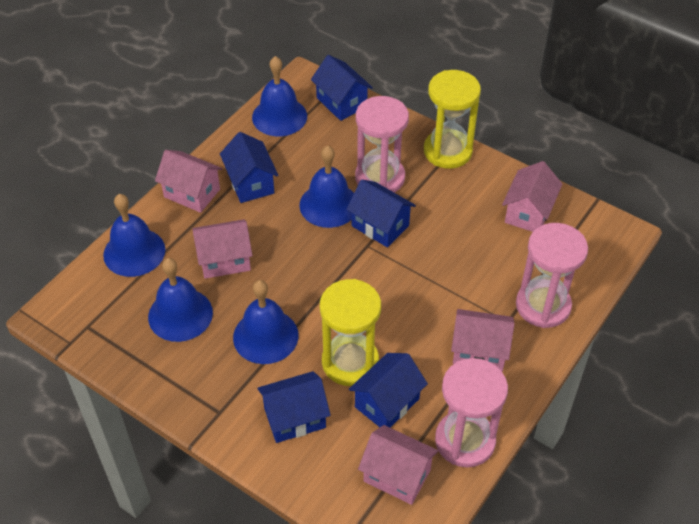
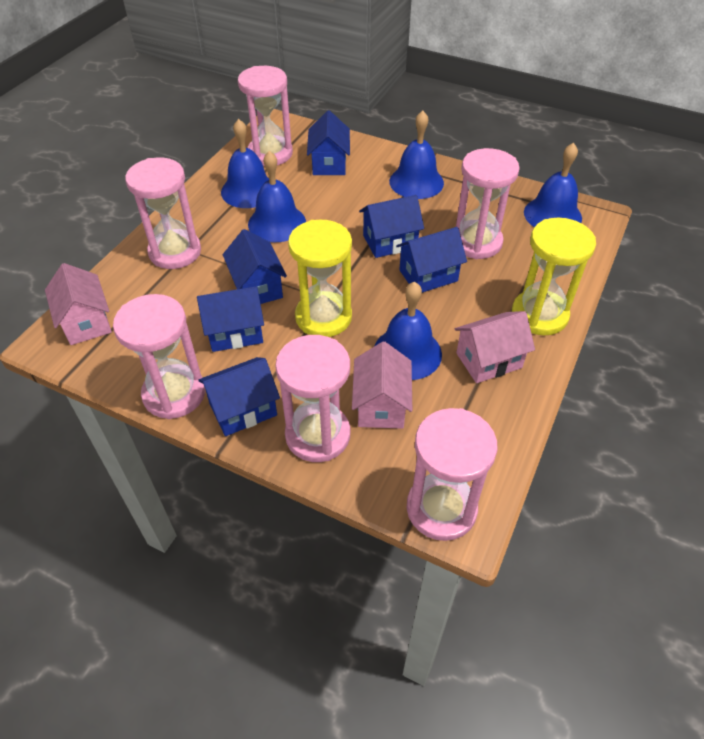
blue house: [220,132,279,203] [257,371,331,443] [311,55,373,121] [346,180,416,248] [349,353,428,428] = 5 -> [197,286,264,352] [198,357,280,436] [223,229,287,304] [307,110,350,175] [359,195,424,258] [396,227,467,293] = 6
pink hourglass: [355,96,409,193] [435,358,508,468] [516,223,588,328] = 3 -> [113,294,205,419] [125,158,201,269] [238,66,293,166] [275,335,350,462] [407,408,498,541] [456,148,520,259] = 6
pink house: [155,150,222,213] [193,219,253,279] [358,425,438,505] [451,309,514,371] [502,161,562,232] = 5 -> [45,263,112,345] [352,342,412,429] [455,311,535,383] = 3

